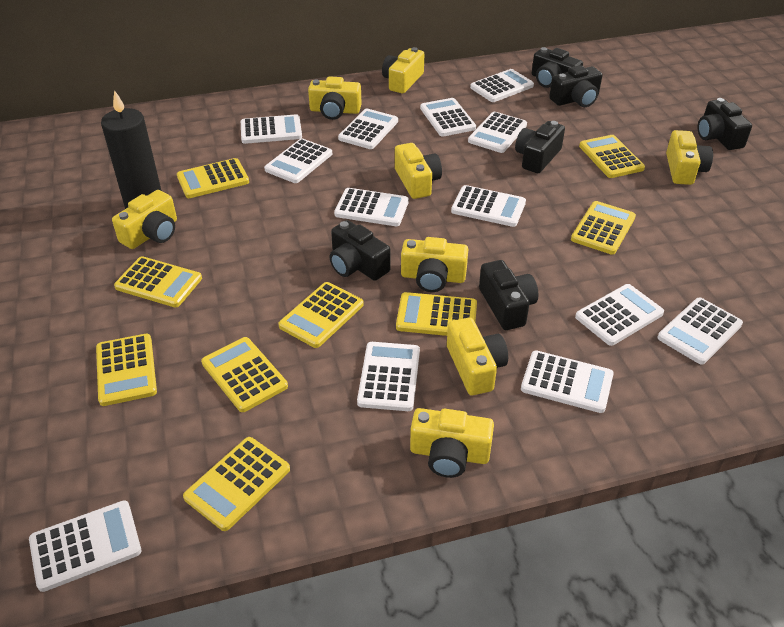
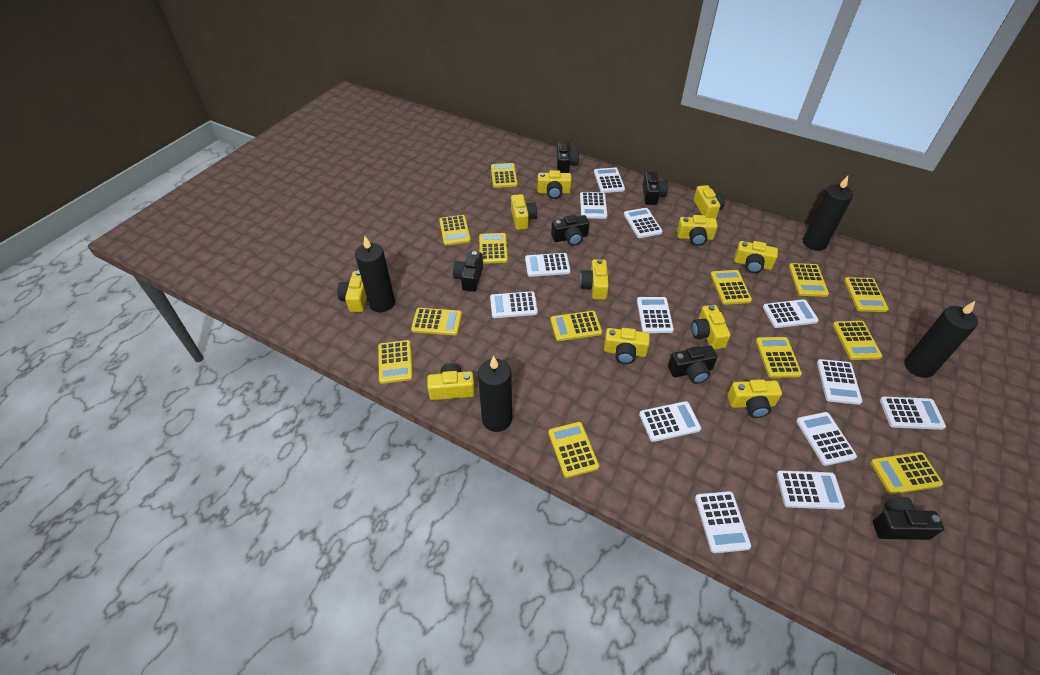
black candle: [101,90,162,209] = 1 -> [355,236,395,312] [478,356,512,432] [803,176,853,251] [904,301,978,378] = 4
yellow calculator: [96,334,157,406] [114,256,202,307] [177,158,249,198] [183,437,290,531] [201,337,288,412] [278,282,364,348] [396,292,477,336] [571,201,636,255] [579,135,645,178] = 9 -> [378,340,413,384] [411,308,462,335] [439,215,471,246] [479,233,508,264] [491,163,518,188] [548,422,599,478] [550,311,602,341] [711,270,752,305] [756,337,802,378] [789,263,829,297] [833,321,882,360] [844,277,889,312] [871,452,943,494] = 13
yellow camera: [112,190,177,249] [308,76,362,120] [382,47,424,93] [395,143,442,199] [401,237,468,292] [410,408,494,478] [447,318,508,395] [666,130,713,185] = 8 -> [337,270,367,312] [427,363,475,400] [511,194,537,230] [538,170,572,199] [580,259,609,300] [604,328,650,364] [677,215,718,246] [692,305,731,349] [694,185,725,219] [728,379,782,418] [734,241,778,273] = 11

